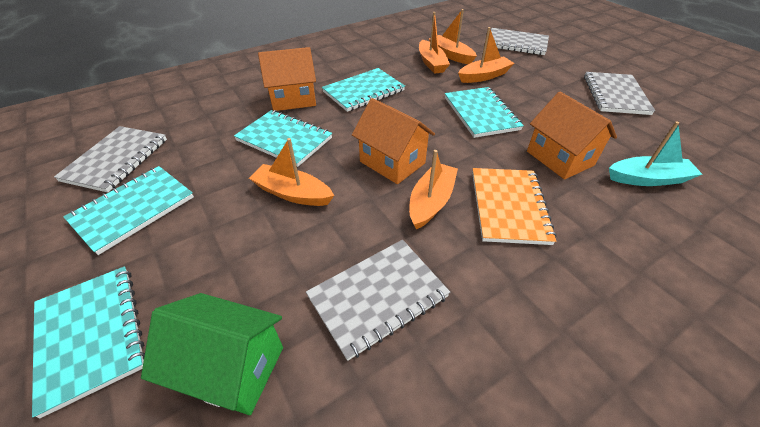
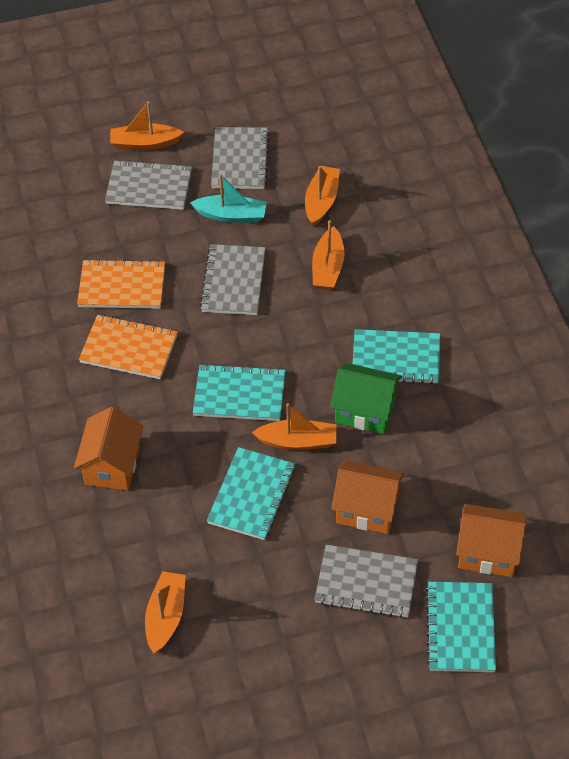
orange notebook: [472,168,557,245] = 1 -> [77,259,165,309] [79,315,178,379] = 2
turquoise notebook: [32,266,145,418] [64,166,194,255] [234,110,332,167] [322,68,405,112] [445,87,524,138] = 5 -> [193,364,286,421] [207,447,295,540] [353,329,440,384] [426,582,496,672] = 4

